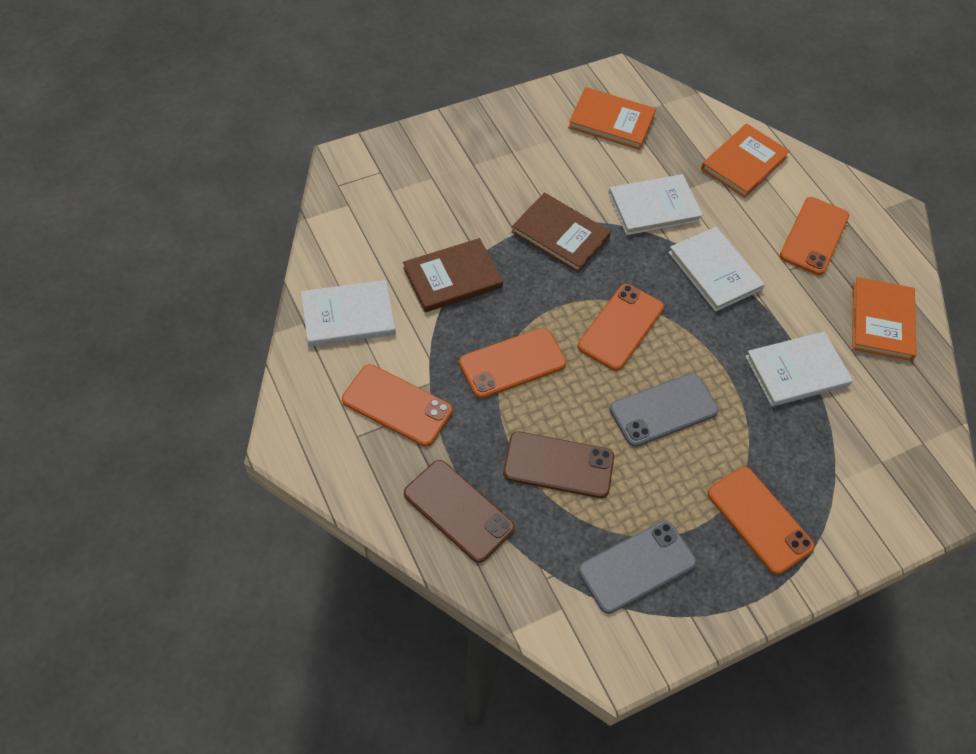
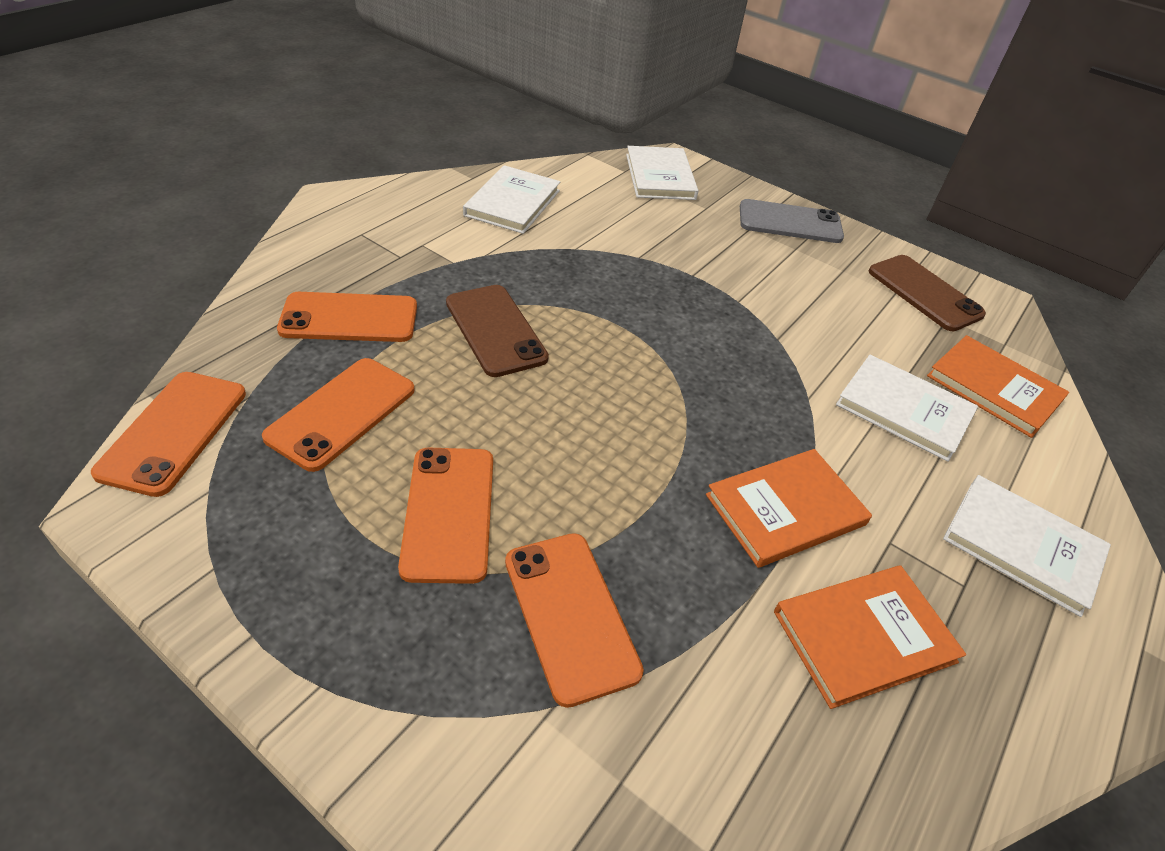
brown book: [403,238,503,312] [511,192,611,273] = 2 -> none = 0
grey phone: [578,521,696,614] [610,373,719,447] = 2 -> [740,199,844,243] = 1

